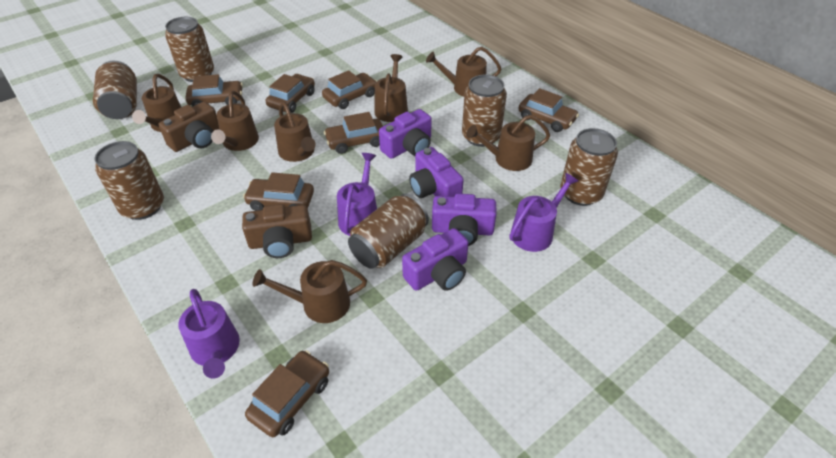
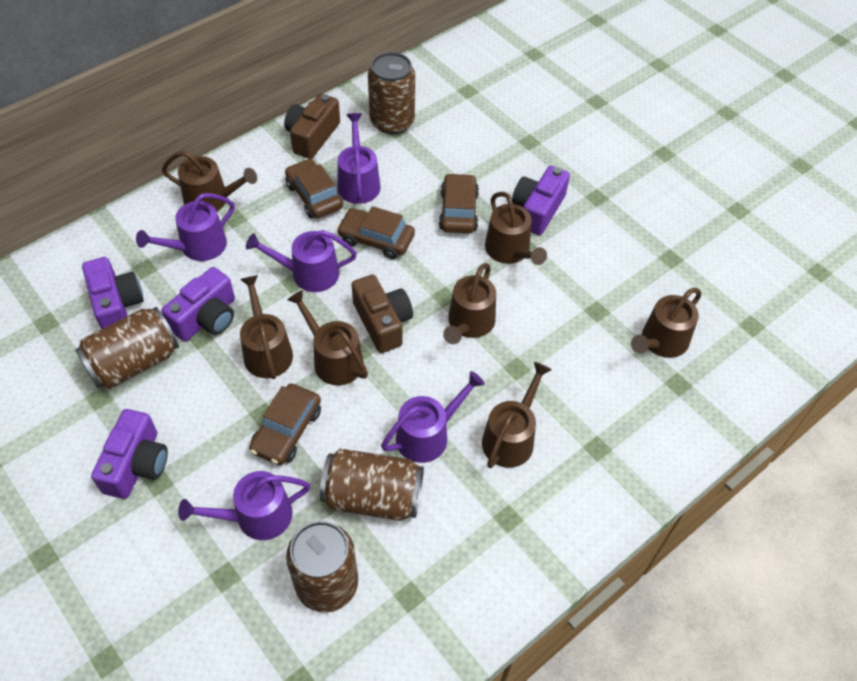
brown can: [93,61,137,119] [95,141,164,220] [165,17,214,82] [348,194,429,269] [462,75,507,147] [560,128,618,206] = 6 -> [75,307,179,389] [286,521,358,613] [320,448,424,521] [368,52,415,134] = 4
brown car: [185,74,243,107] [243,172,314,211] [245,350,329,437] [266,74,315,113] [322,70,377,109] [324,112,383,154] [519,88,579,132] = 7 -> [249,384,321,465] [285,158,343,219] [337,206,415,259] [439,173,479,233] = 4
purple watering can: [178,289,240,378] [337,153,377,236] [510,173,578,252] = 3 -> [136,193,234,261] [178,471,310,540] [246,230,357,292] [338,113,381,204] [381,371,485,463] = 5

